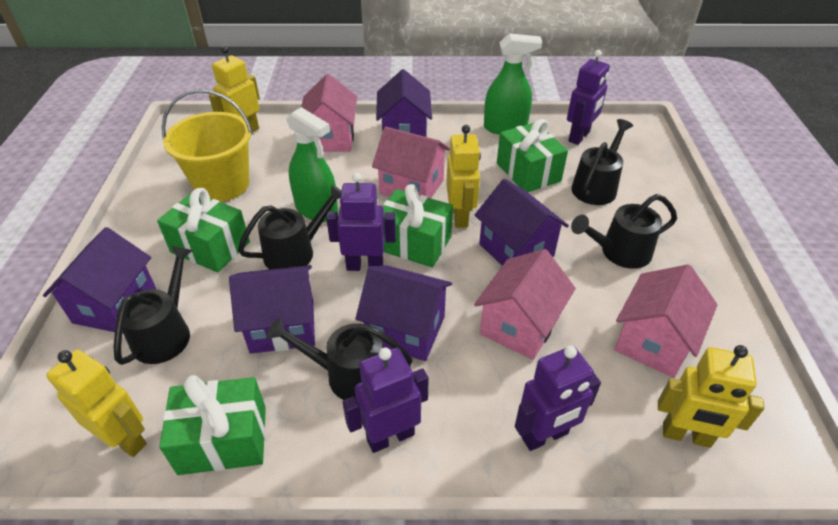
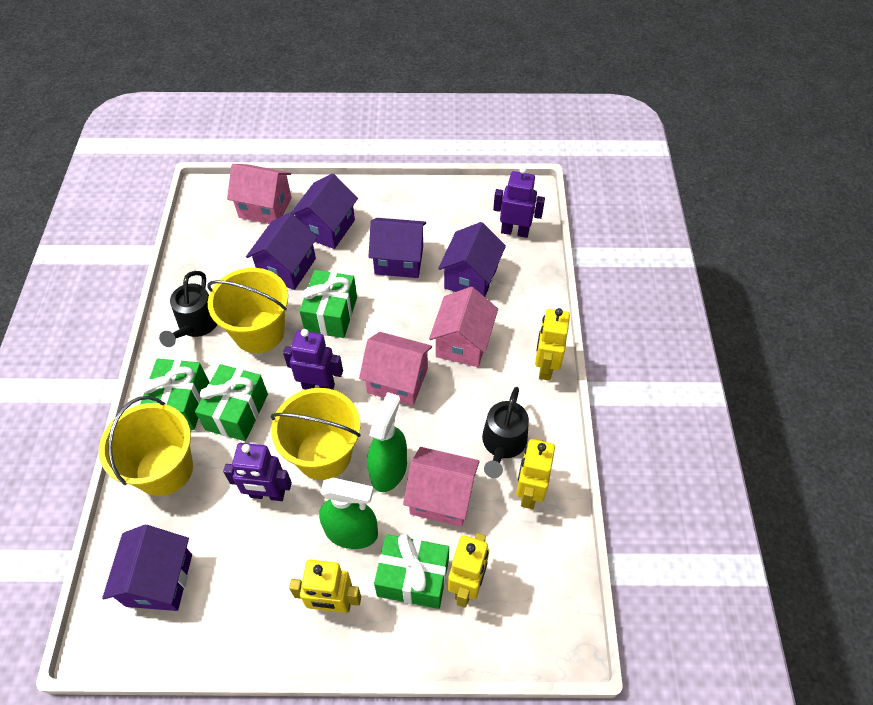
black watering can: [114,246,193,365] [238,184,341,270] [266,317,413,400] [571,119,633,205] [571,194,677,269] = 5 -> [159,271,217,347] [482,387,529,478] = 2
purple robot: [326,173,396,271] [342,347,429,453] [515,346,601,451] [567,50,610,145] = 4 -> [223,443,292,501] [283,329,343,390] [493,167,545,238] = 3
yellow bucket: [162,89,253,202] = 1 -> [99,396,193,496] [207,268,288,353] [270,388,361,480] = 3

